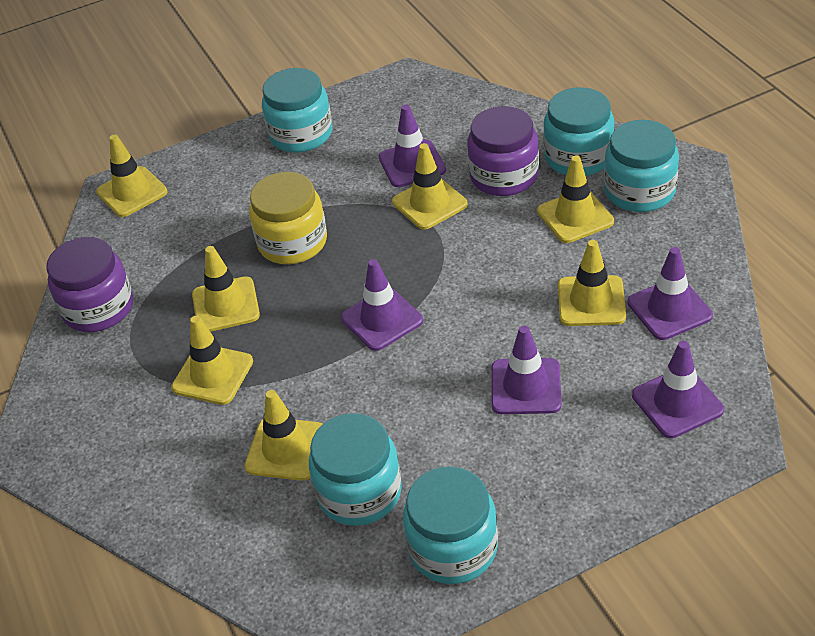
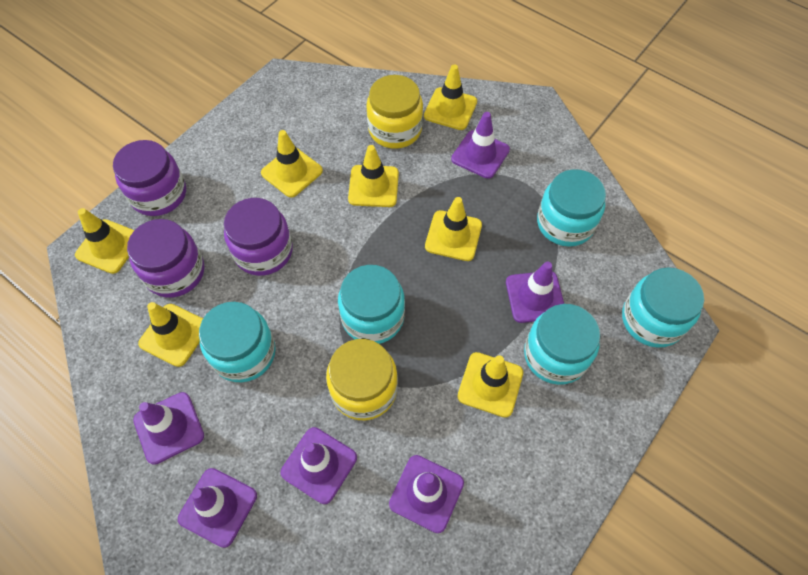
purple jar: [46,237,133,332] [467,106,539,196] = 2 -> [113,140,186,216] [127,219,204,297] [224,198,293,276] = 3
purple traffic cone: [341,259,423,351] [379,105,446,187] [492,326,562,414] [627,247,713,340] [632,341,724,438] = 5 -> [133,392,204,465] [178,468,257,548] [281,427,357,504] [389,455,464,533] [451,112,510,179] [506,262,564,323] = 6
yellow jar: [249,172,327,264] = 1 -> [326,339,398,420] [366,75,423,149] = 2

